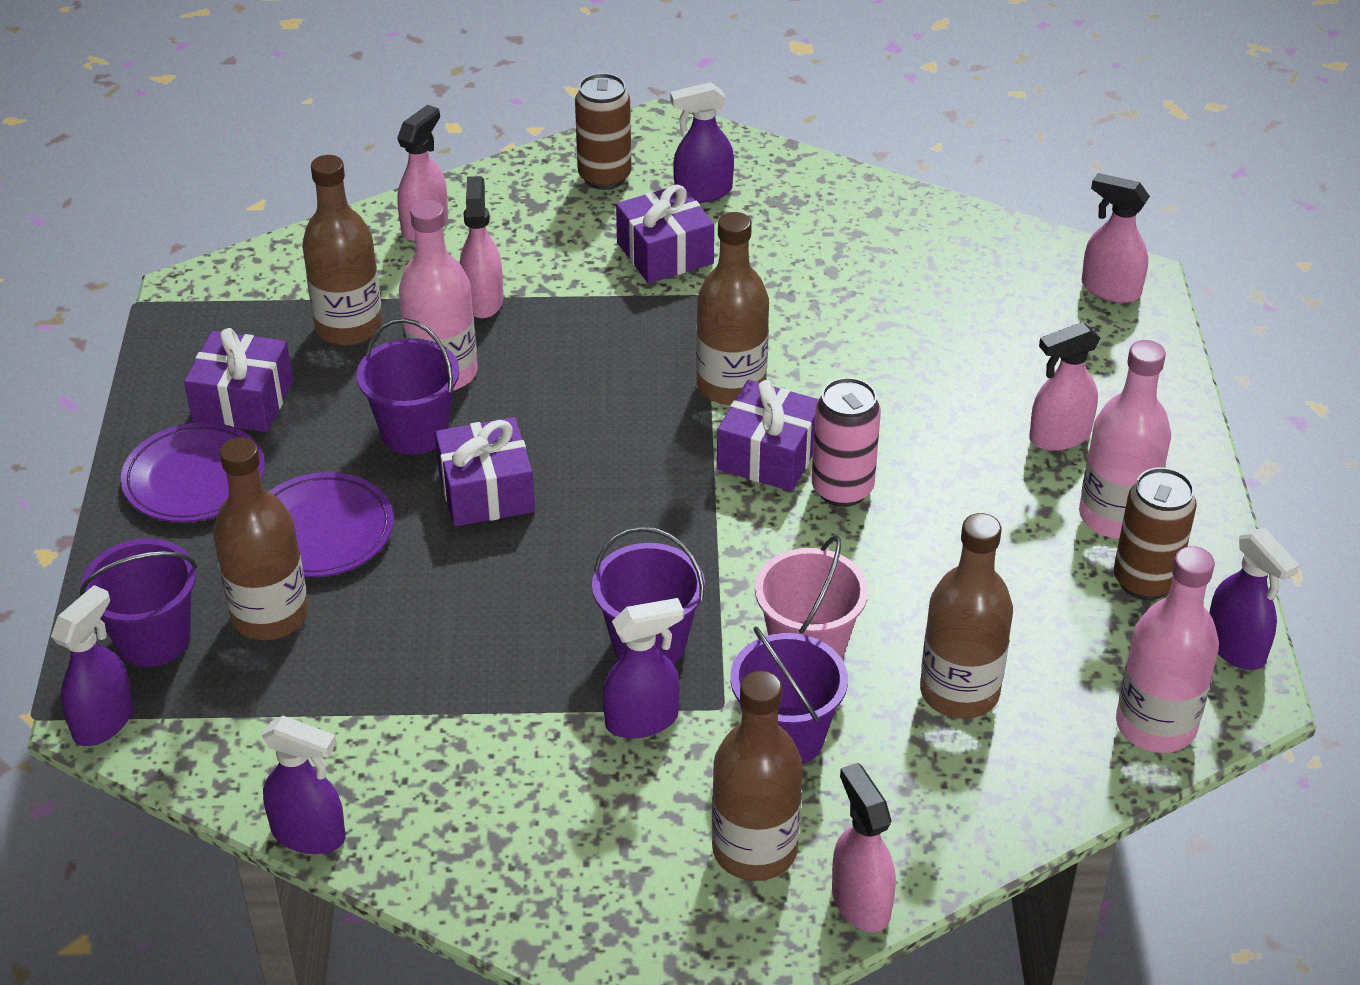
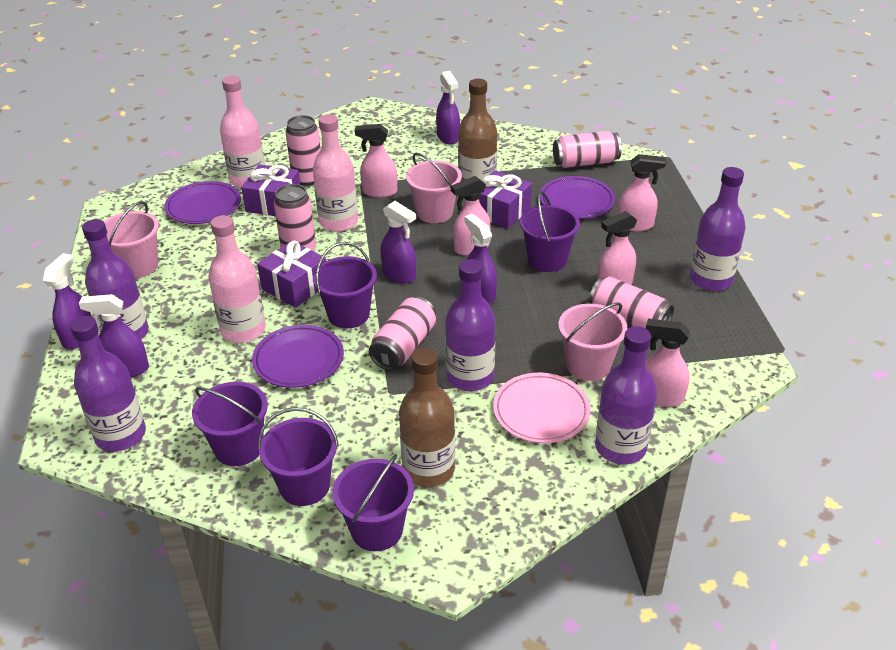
brown bottle: [213,437,308,640] [302,155,383,345] [696,212,769,405] [712,671,803,881] [920,513,1013,719] = 5 -> [399,348,455,487] [458,79,497,182] = 2
brown can: [575,73,632,190] [1114,467,1197,600] = 2 -> none = 0
pink bucket: [755,535,868,659] = 1 -> [104,201,159,278] [406,153,462,223] [558,302,628,381] = 3
pink can: [812,377,881,507] = 1 -> [274,184,316,251] [285,115,321,186] [369,297,436,370] [553,131,622,168] [589,277,674,329] = 5
pink plate: none = 0 -> [493,373,591,443] = 1
purple bottle: none = 0 -> [70,316,146,452] [82,219,149,339] [445,259,496,391] [595,326,657,464] [690,167,745,291] = 5
purple bucket: [80,538,197,667] [356,318,459,455] [592,526,705,664] [730,627,848,764] = 4 -> [192,382,268,466] [258,407,339,506] [313,242,377,329] [332,454,414,551] [520,191,580,272] = 5
purple gift: [184,328,293,432] [435,417,535,527] [616,184,714,284] [717,380,819,492] = 4 -> [241,164,300,216] [257,241,326,308] [479,170,532,229] = 3
purple plate: [121,422,265,522] [269,472,394,577] = 2 -> [165,181,241,224] [252,325,344,388] [540,176,615,219] = 3

